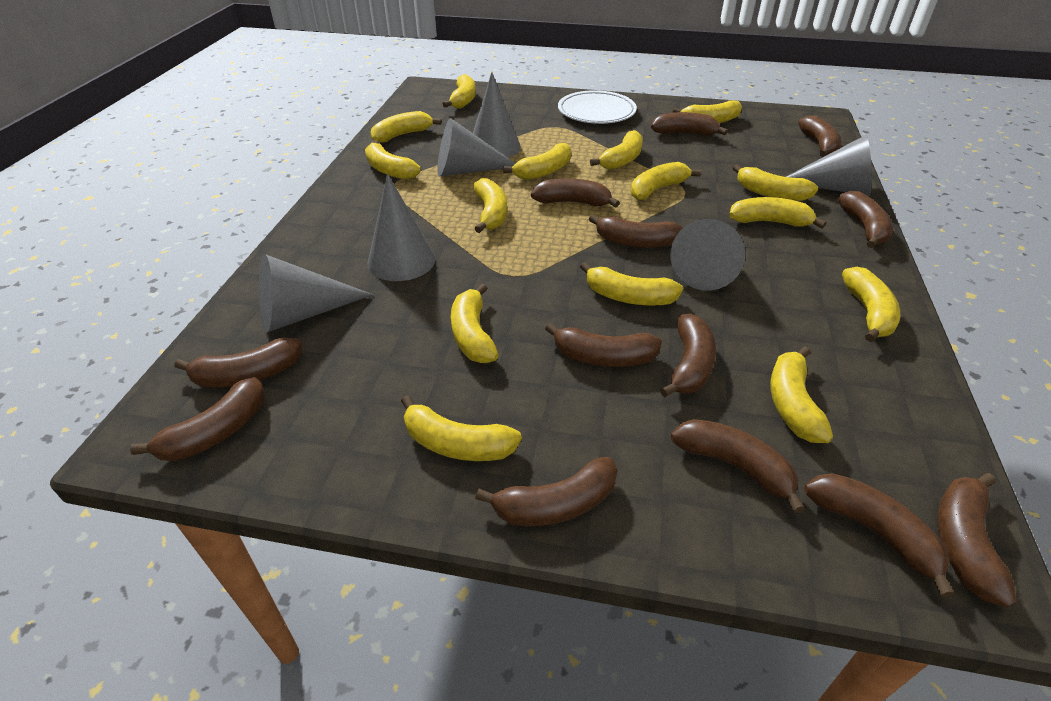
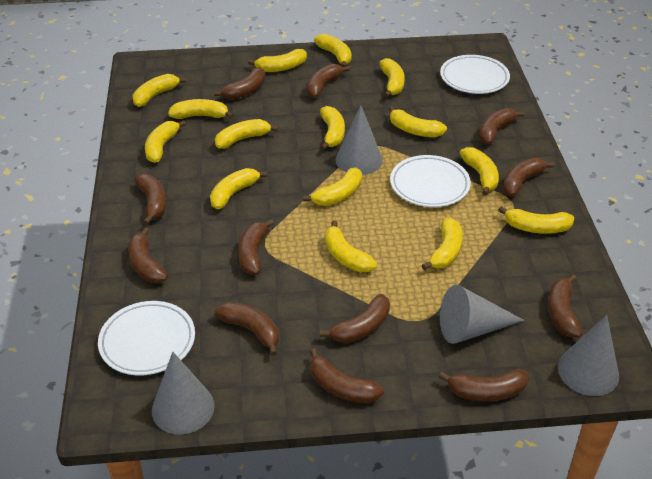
brown banana: [130,377,265,461] [174,337,302,388] [475,457,617,526] [531,178,620,207] [545,323,662,367] [589,215,683,248] [651,112,728,136] [660,313,716,397] [671,419,805,513] [798,115,841,157] [804,473,955,598] [838,191,893,248] [937,473,1016,607] = 13 -> [128,227,168,283] [134,174,167,225] [214,67,265,100] [215,302,279,356] [238,219,274,275] [307,64,350,99] [310,348,384,403] [320,294,390,343] [439,369,529,401] [479,108,524,145] [503,158,555,197] [548,274,582,338] = 12
grey cone: [259,254,373,333] [367,174,435,281] [438,118,516,176] [473,72,521,158] [670,219,745,291] [786,135,872,196] = 6 -> [152,352,215,435] [336,105,383,175] [440,285,525,344] [558,315,619,396] = 4
white plate: [558,90,637,124] = 1 -> [98,301,195,375] [390,155,471,207] [440,55,510,94] = 3

